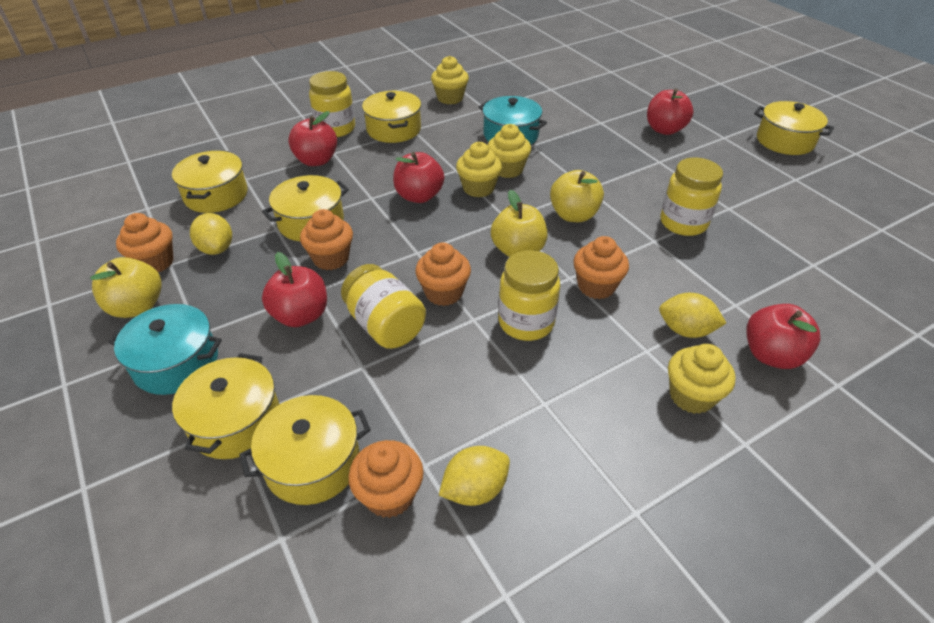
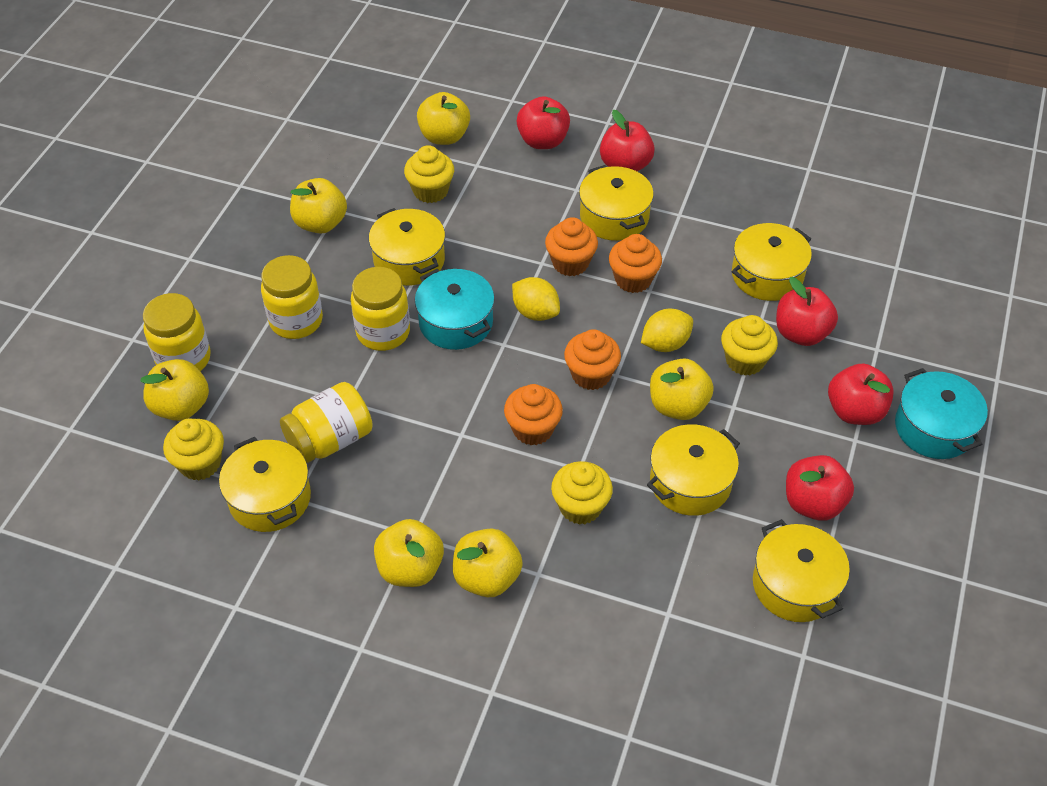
orange cupcake: [116,213,174,272] [300,209,353,270] [348,440,424,518] [415,242,471,306] [573,236,629,299] = 5 -> [504,384,563,445] [545,217,598,276] [564,329,621,390] [609,234,662,293] = 4
yellow apple: [90,257,162,318] [491,190,547,257] [550,170,604,222] = 3 -> [140,359,209,421] [290,178,347,234] [374,519,444,587] [417,92,470,145] [453,529,523,597] [650,358,714,420] = 6
yellow lemon: [190,213,232,255] [439,446,510,506] [659,293,726,338] = 3 -> [512,277,560,321] [641,309,693,352] = 2

